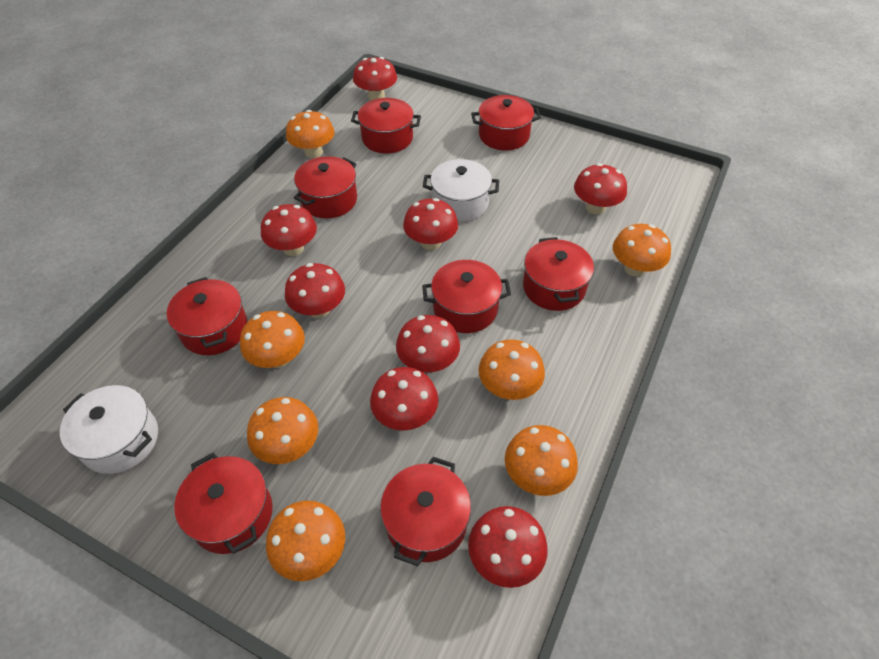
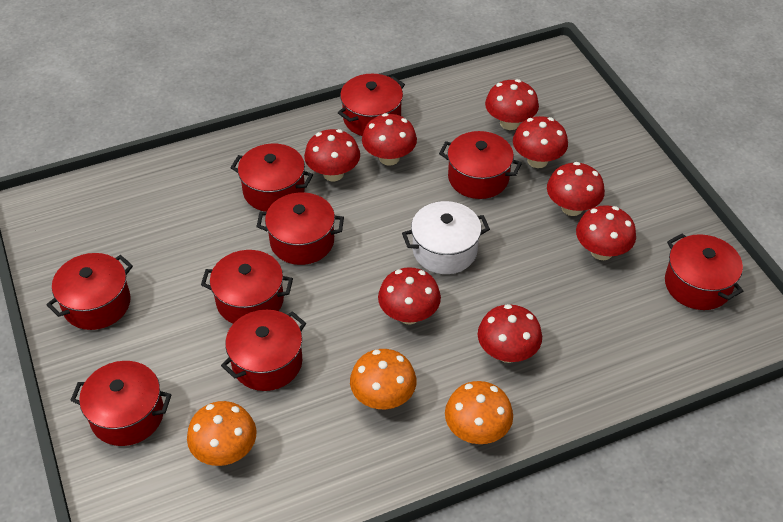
orange mushroom: [240,311,305,368] [247,397,318,464] [266,501,345,581] [286,110,334,158] [479,340,545,400] [505,425,578,496] [613,224,671,277] = 7 -> [187,401,257,466] [350,349,416,409] [445,381,513,444] = 3
red pot: [167,277,248,355] [174,453,273,554] [294,156,357,219] [351,98,421,153] [380,457,471,566] [422,260,511,333] [471,95,541,150] [523,237,594,311] = 8 -> [46,253,133,330] [70,361,171,446] [201,250,293,324] [221,310,306,391] [230,143,313,212] [256,192,344,265] [338,74,405,136] [439,131,522,199] [665,233,743,310] = 9
white pot: [60,385,158,474] [423,159,499,222] = 2 -> [402,201,490,274] = 1

